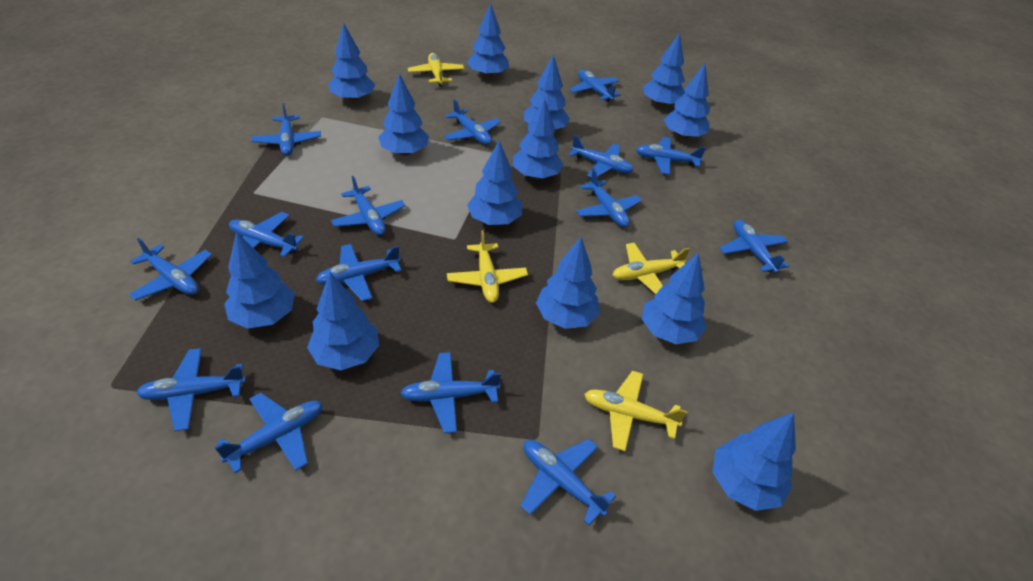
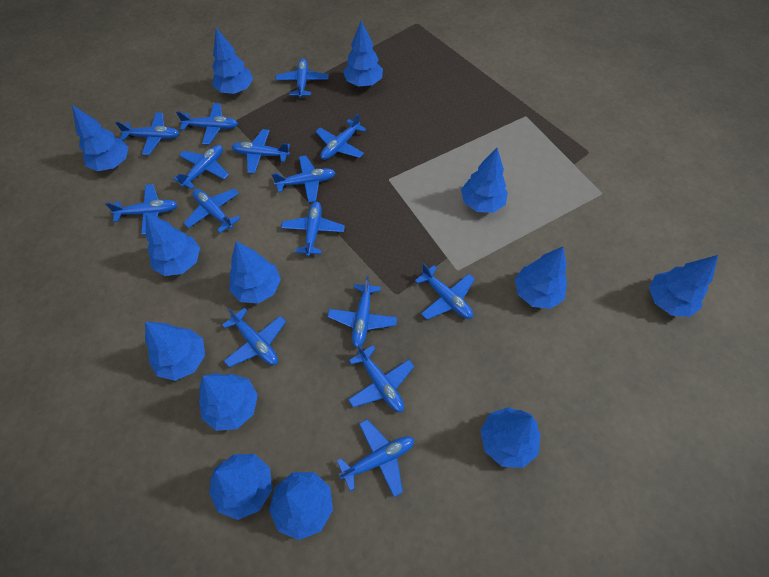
yellow plane: [408,53,465,86] [447,230,528,303] [584,371,687,451] [613,243,690,294] = 4 -> none = 0

